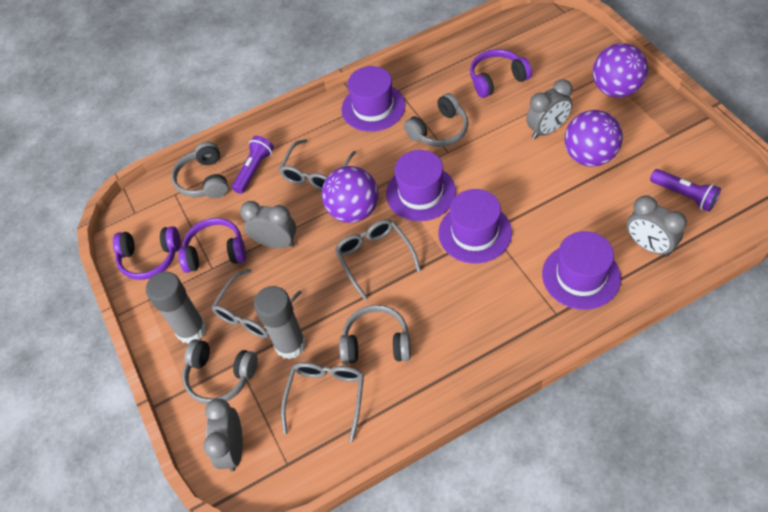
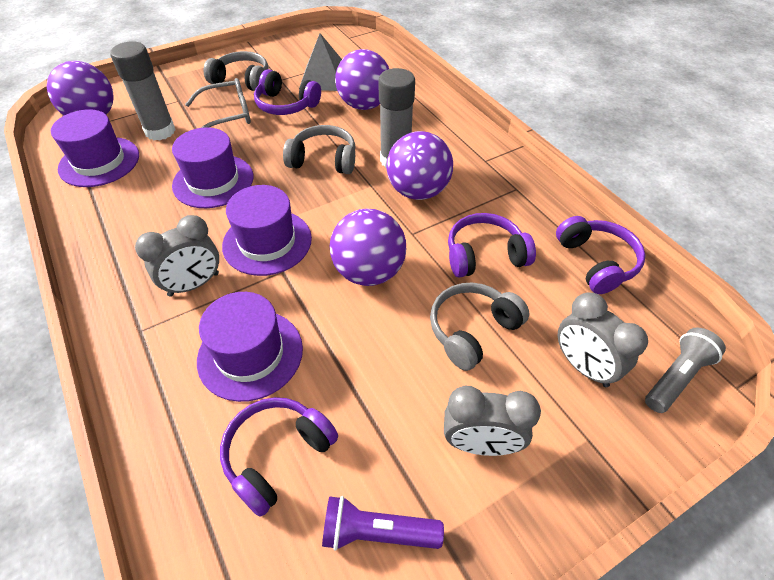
grey clock: [203,398,243,471] [240,201,296,248] [526,79,573,139] [627,195,687,257] = 4 -> [135,215,219,297] [444,386,541,456] [558,292,648,387] = 3
grey flashlight: none = 0 -> [645,328,726,413] = 1
grey glasses: [211,269,302,338] [279,139,356,190] [281,362,364,442] [335,219,421,300] = 4 -> [185,78,251,128] = 1
grey headphones: [171,141,229,198] [182,339,258,404] [339,305,411,364] [404,93,468,147] = 4 -> [203,51,268,91] [283,125,355,174] [430,283,529,371] = 3
grey pyramid: none = 0 -> [299,33,342,91] = 1
purple ball: [322,166,379,223] [564,110,623,167] [593,43,648,98] = 3 -> [47,61,114,115] [329,209,406,286] [335,49,389,110] [386,131,453,200] = 4
purple flashlight: [232,136,274,194] [650,169,721,212] = 2 -> [322,496,444,551] = 1
purple headphones: [113,226,180,280] [178,218,246,273] [470,49,532,98] = 3 -> [220,397,338,517] [254,69,321,115] [448,213,536,278] [556,216,646,294] = 4

